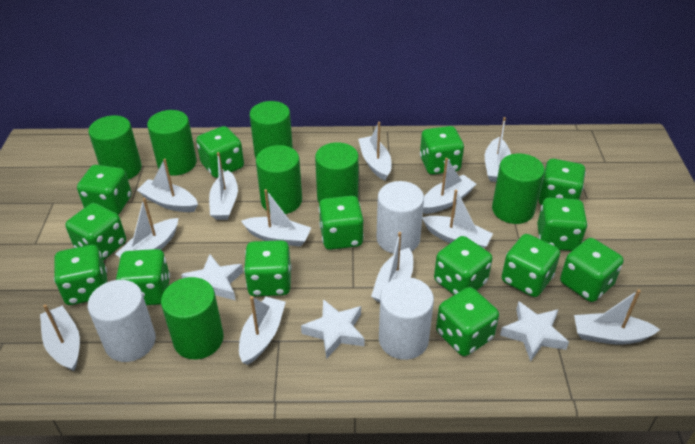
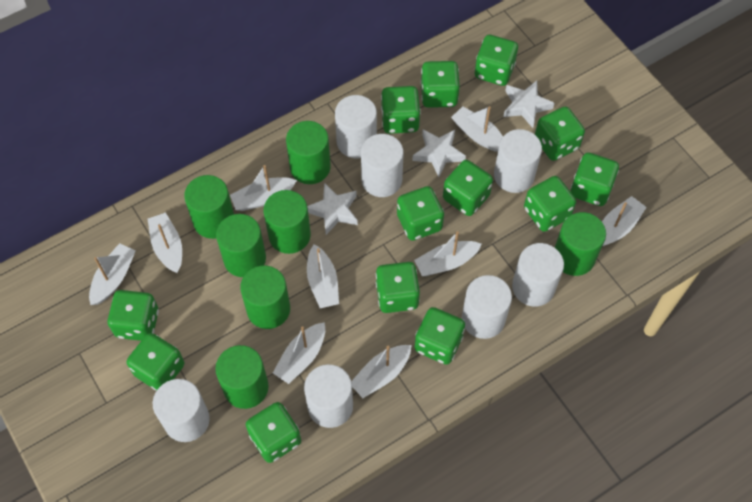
green dice: [54,245,107,305] [65,203,126,261] [77,165,132,215] [116,249,170,305] [196,126,244,178] [244,240,292,296] [319,196,364,250] [420,126,464,175] [434,236,492,295] [436,287,499,356] [501,234,560,297] [537,197,587,251] [538,159,586,205] [560,238,623,302] = 14 -> [107,290,159,341] [127,333,184,391] [246,402,301,463] [376,262,420,313] [381,86,421,134] [397,186,444,241] [415,307,465,365] [420,61,460,108] [443,160,493,216] [474,35,518,86] [524,176,576,232] [535,106,585,161] [570,152,619,206] = 13
white boat: [40,305,80,371] [116,198,178,257] [137,159,198,212] [209,152,238,220] [239,296,286,365] [241,189,311,247] [358,122,392,181] [371,232,413,302] [422,190,493,248] [423,158,476,214] [485,117,511,182] [574,290,660,344] = 12 -> [89,243,136,305] [148,212,182,273] [230,165,297,211] [273,322,325,384] [307,244,339,308] [351,345,411,398] [414,231,482,276] [451,106,503,152] [602,196,647,246] = 9
white cylinder: [88,280,156,362] [376,181,424,254] [379,277,434,360] = 3 -> [153,379,210,442] [304,364,353,428] [335,95,377,158] [361,134,404,197] [462,275,512,339] [494,129,542,193] [512,243,564,307] = 7

